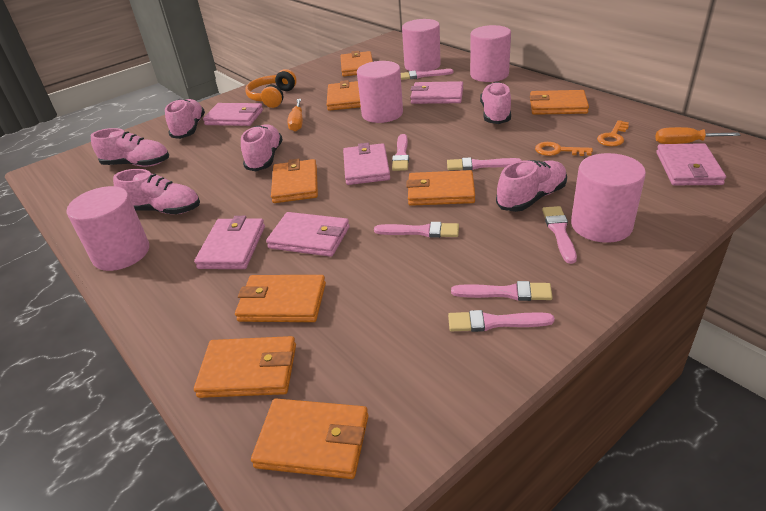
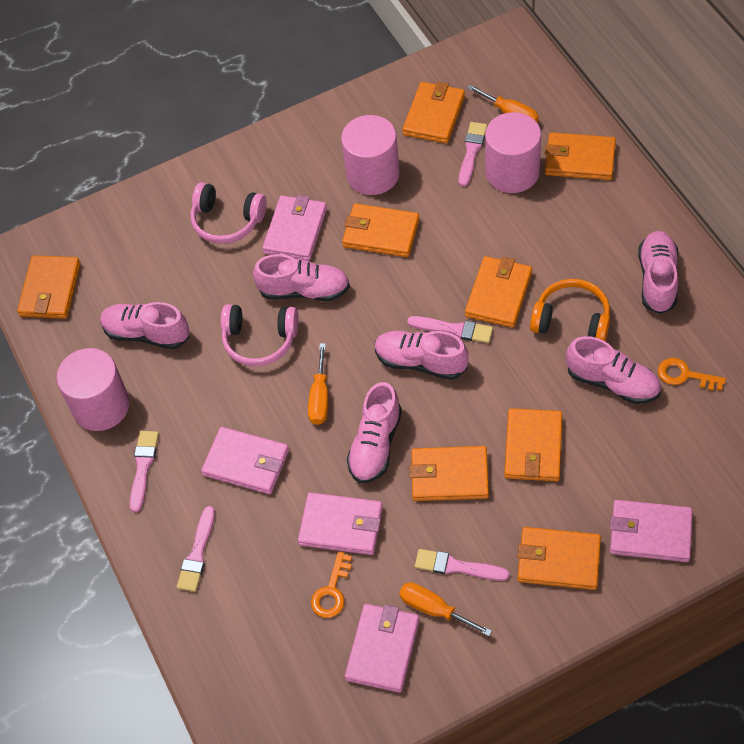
orange screwdriver: [287,99,303,132] [655,127,740,144] = 2 -> [308,343,328,425] [399,582,492,636] [468,84,539,122] = 3
pink brush: [374,222,459,238] [392,134,409,171] [401,69,453,80] [447,157,522,170] [448,310,555,332] [451,281,552,301] [542,206,577,264] = 7 -> [130,431,159,513] [177,506,215,592] [407,316,493,343] [415,549,510,581] [459,122,487,187] = 5
pink cylinder: [67,186,149,271] [357,61,403,123] [402,19,441,72] [470,25,511,82] [571,153,646,243] = 5 -> [56,348,129,431] [341,115,400,195] [485,112,541,193] = 3
pink headphones: none = 0 -> [191,182,267,244] [221,304,299,367] = 2
pink wallet: [194,216,265,269] [203,103,263,126] [266,212,350,257] [343,143,390,185] [410,81,463,104] [656,143,726,185] = 6 -> [201,427,289,494] [262,195,327,261] [298,492,383,555] [345,604,420,693] [610,500,693,562] = 5

